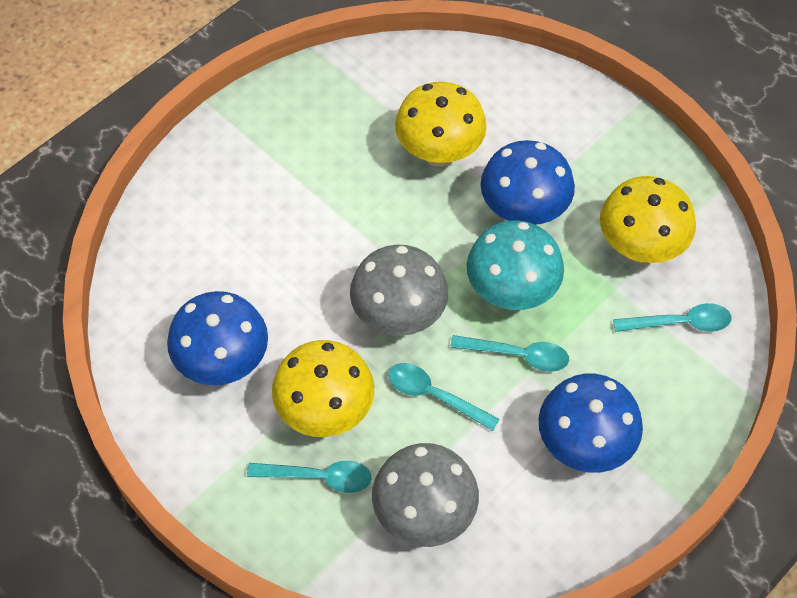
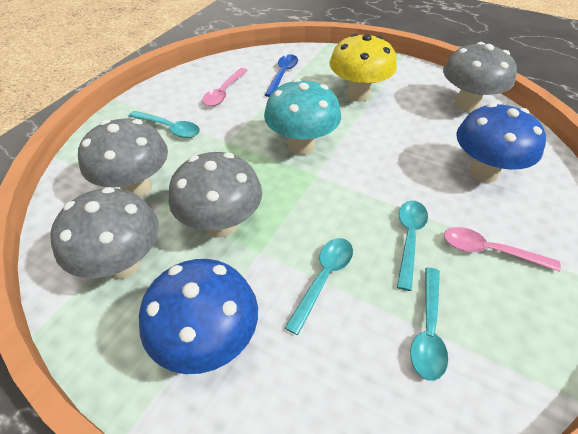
blue mushroom: [167,291,268,385] [481,140,575,225] [538,374,643,473] = 3 -> [139,259,258,374] [456,103,546,183] = 2
blue spoon: none = 0 -> [265,54,298,97] = 1
grey mushroom: [350,245,448,336] [372,443,479,547] = 2 -> [50,187,159,279] [78,118,168,198] [168,152,262,238] [443,42,517,113] = 4
pink spoon: none = 0 -> [202,68,248,106] [444,227,561,272] = 2
yellow mushroom: [272,340,374,437] [395,82,487,167] [600,176,696,263] = 3 -> [330,33,397,102] = 1

